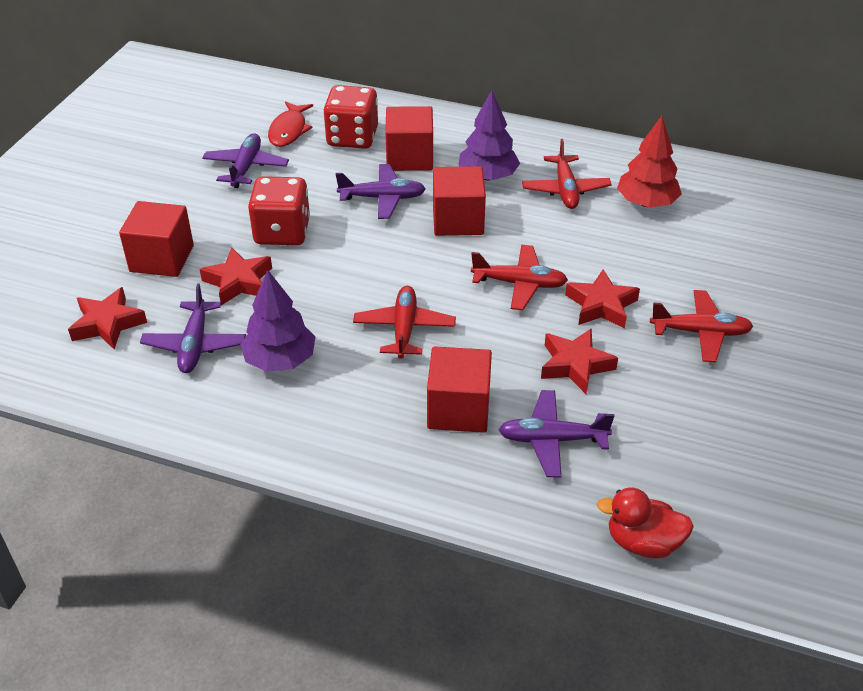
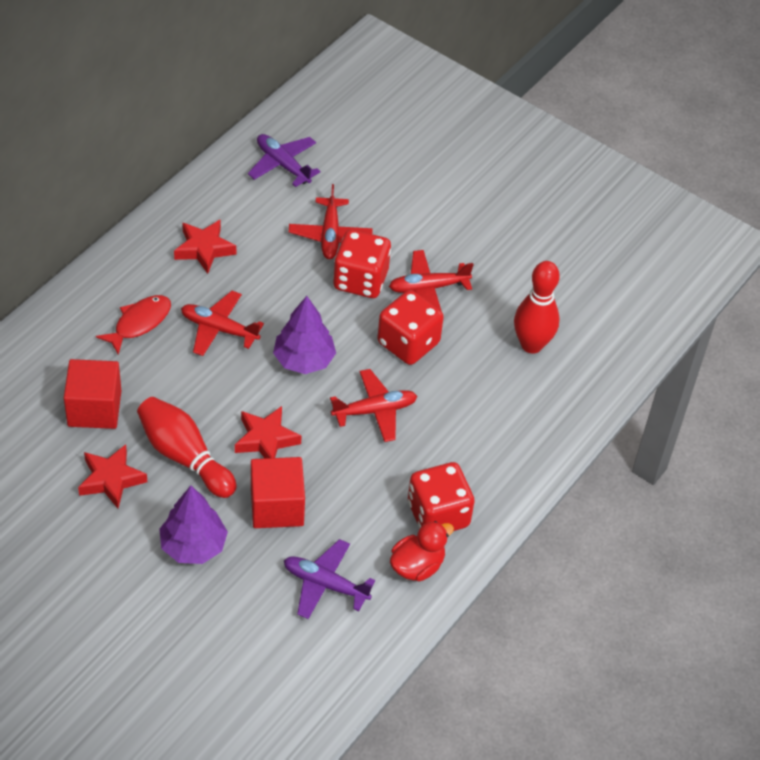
purple plane: [140,283,246,373] [202,133,289,188] [336,164,426,219] [499,390,614,477] = 4 -> [248,134,321,187] [284,539,375,619] = 2
red bowling pin: none = 0 -> [137,397,237,498] [514,261,560,354] = 2
red cube: [119,201,194,277] [385,106,433,171] [427,346,492,433] [433,166,486,236] = 4 -> [64,359,121,429] [251,457,305,528] = 2
red dice: [248,176,310,245] [323,85,378,149] = 2 -> [333,230,391,298] [377,290,444,365] [408,462,475,531] = 3
red star: [68,287,147,349] [200,247,272,305] [541,328,618,394] [565,269,640,329] = 4 -> [78,444,147,508] [174,219,236,274] [235,406,302,458] = 3
red tree: [617,116,682,207] = 1 -> none = 0

